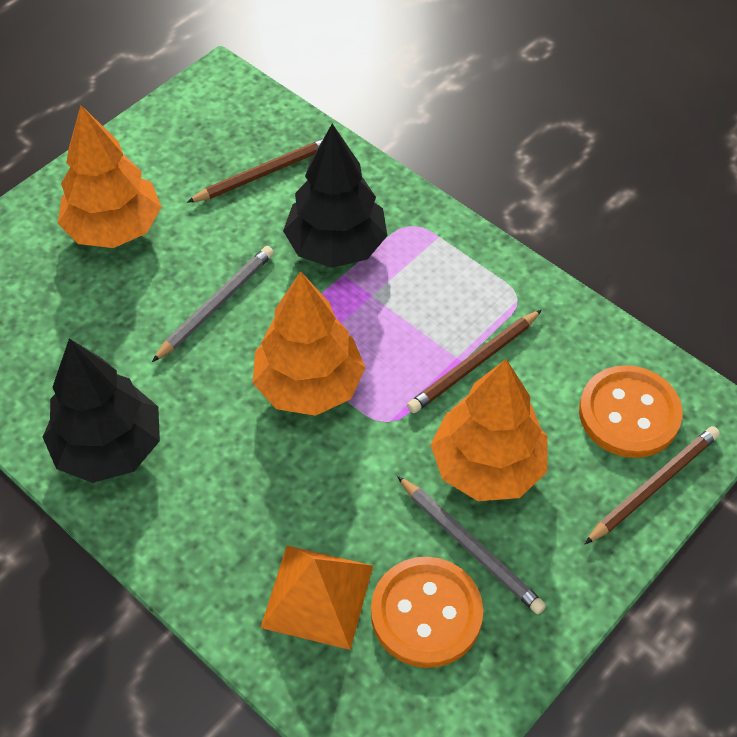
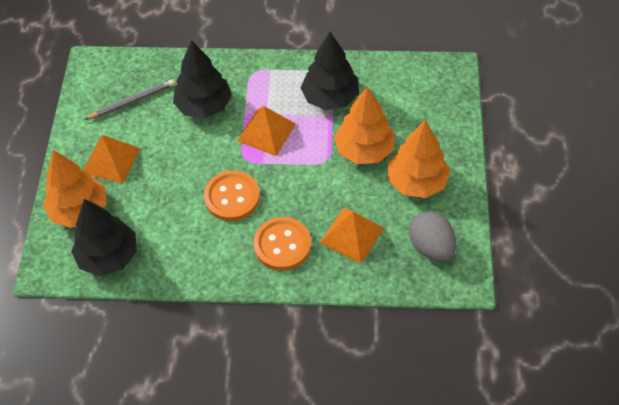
black tree: [43,338,160,483] [283,123,388,268] = 2 -> [71,199,137,276] [173,40,232,118] [301,32,359,110] = 3
brown pencil: [187,139,323,203] [407,310,542,413] [585,426,720,544] = 3 -> none = 0
grey egg: none = 0 -> [409,211,457,261] = 1
grey pencil: [152,246,274,362] [397,476,546,614] = 2 -> [84,79,175,120] = 1
orange pyramid: [261,546,373,650] = 1 -> [83,135,140,184] [237,106,296,156] [320,208,384,264] = 3

